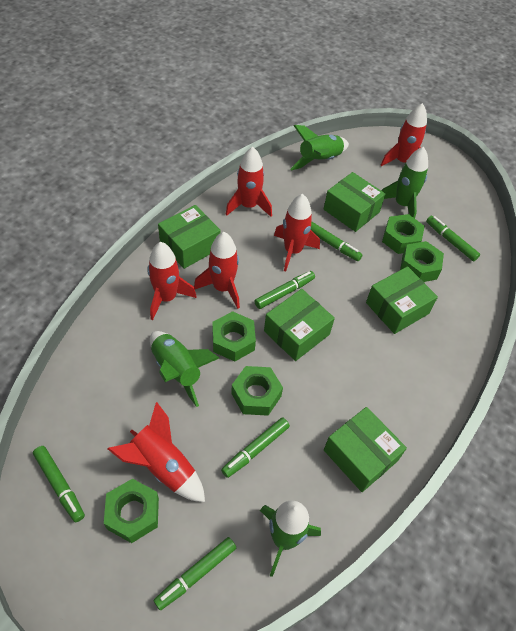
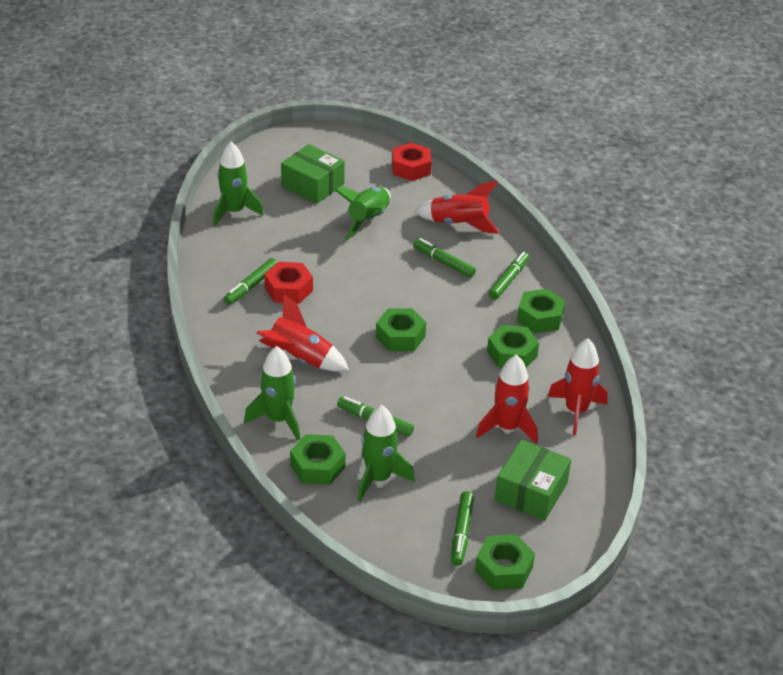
green box: [158,205,221,269] [264,289,335,361] [324,172,385,232] [324,407,407,492] [366,266,438,334] = 5 -> [281,144,345,204] [495,440,571,521] = 2
green marker: [33,446,85,522] [153,537,236,610] [221,418,290,478] [254,271,315,309] [311,221,362,261] [426,216,480,261] = 6 -> [224,258,278,305] [337,396,414,437] [413,238,476,278] [451,491,474,565] [489,252,529,300] = 5
red nut: none = 0 -> [264,262,313,304] [392,143,431,181] = 2
red rocket: [108,402,205,502] [147,242,197,320] [194,232,240,309] [226,147,272,217] [274,194,320,272] [381,103,427,166] = 6 -> [256,294,349,372] [414,181,499,233] [476,355,538,444] [548,338,608,435] = 4

